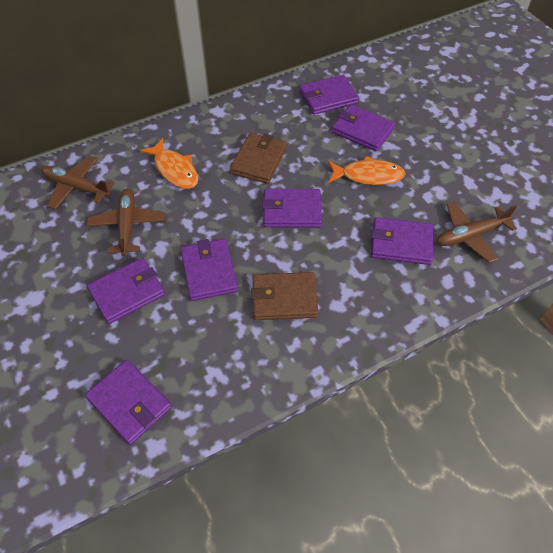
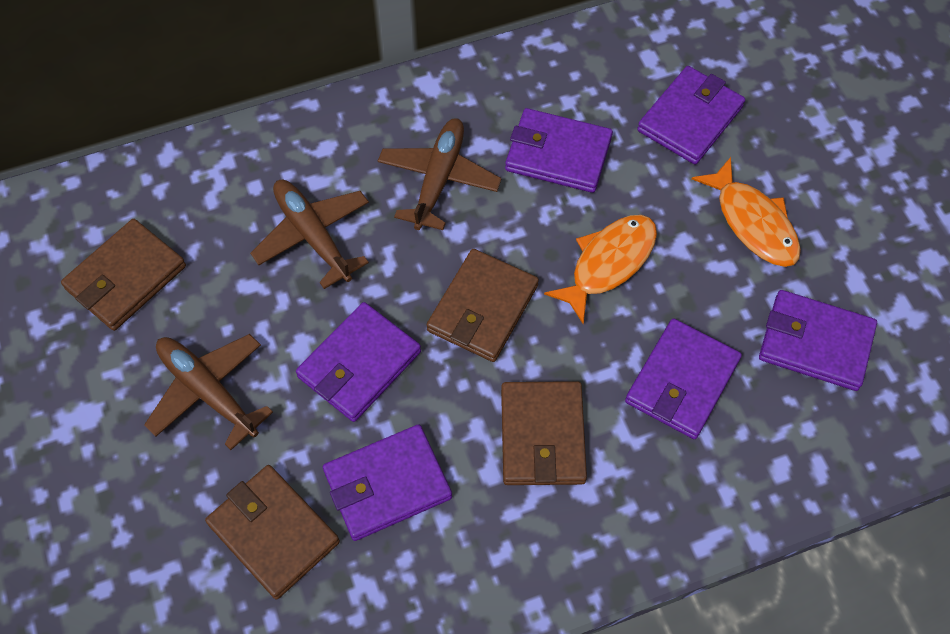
brown wallet: [230,133,287,184] [251,272,318,320] = 2 -> [61,219,186,331] [205,465,340,600] [427,249,539,362] [501,381,587,485] = 4
purple wallet: [85,360,172,445] [87,258,165,324] [181,239,238,301] [262,189,322,228] [299,75,359,115] [332,105,395,151] [371,217,433,265] = 7 -> [296,302,421,422] [323,424,452,541] [505,108,613,193] [625,318,742,439] [637,66,745,165] [759,290,877,391] = 6

